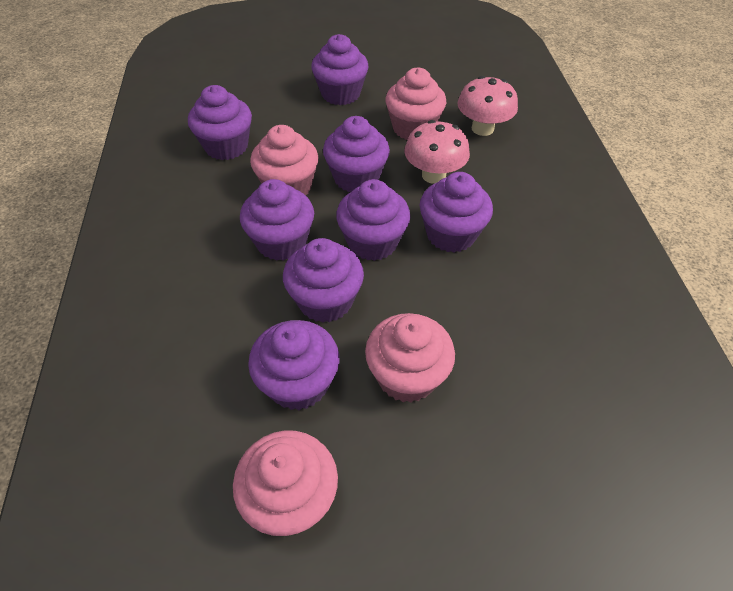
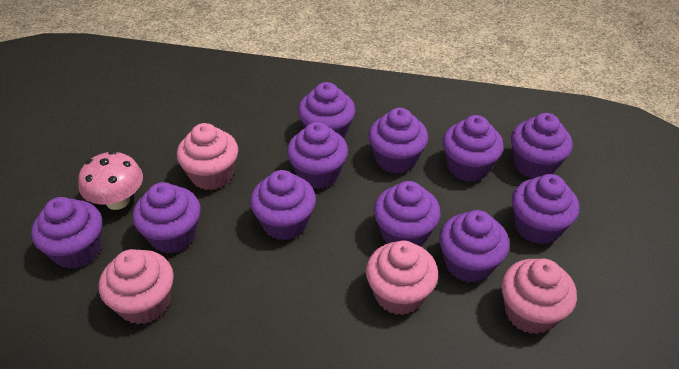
pink mushroom: [404,120,470,184] [457,76,518,136] = 2 -> [78,151,143,210] = 1
purple cupcake: [188,85,252,160] [240,179,314,261] [248,320,339,410] [283,238,364,323] [311,34,369,105] [323,116,390,192] [336,179,410,261] [419,172,493,252] = 8 -> [31,197,102,269] [133,182,200,253] [250,170,316,240] [287,122,348,189] [298,82,356,139] [368,108,428,174] [374,181,441,247] [439,210,509,283] [443,115,504,182] [511,113,573,178] [512,174,579,244] = 11

